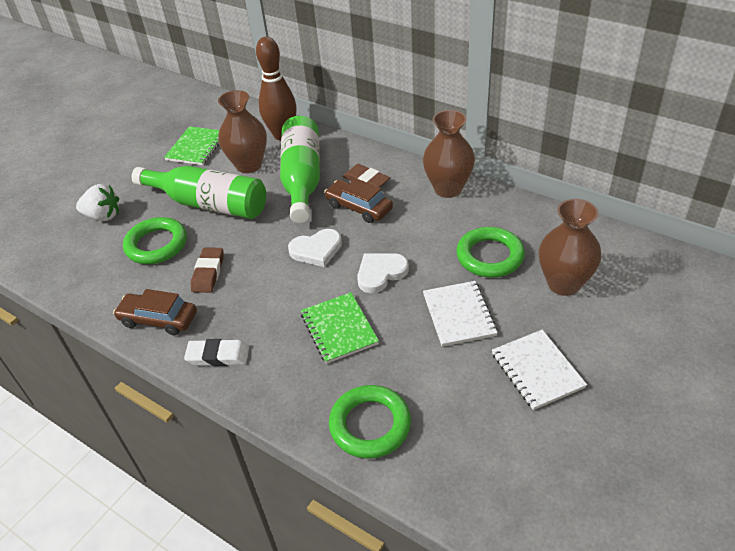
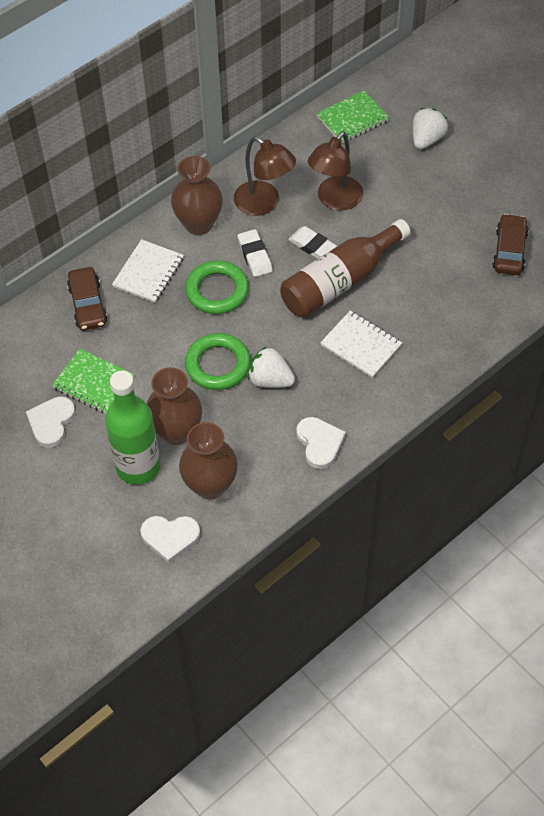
brown bottle: none = 0 -> [280,219,411,318] = 1
brown bowling pin: [256,37,297,140] = 1 -> none = 0
brown eraser: [191,247,224,293] [343,164,390,188] = 2 -> none = 0
brown lamp: none = 0 -> [234,136,296,216] [308,131,363,211] = 2
green bottle: [131,166,266,219] [280,116,320,223] = 2 -> [105,370,160,485] = 1
green ring: [123,217,187,264] [329,385,411,459] [456,227,525,277] = 3 -> [185,261,249,314] [185,333,251,390] = 2
white eraser: [184,339,249,366] = 1 -> [238,229,273,277] [288,226,337,259] = 2
white heart: [288,229,342,267] [357,253,409,293] = 2 -> [26,397,76,448] [140,516,200,563] [296,417,346,469] = 3
white strawberry: [76,184,119,221] = 1 -> [248,347,295,388] [413,108,448,149] = 2

